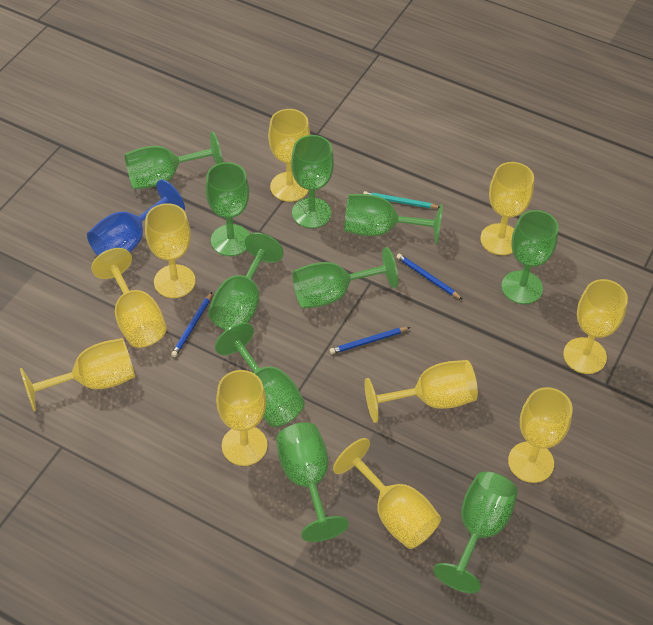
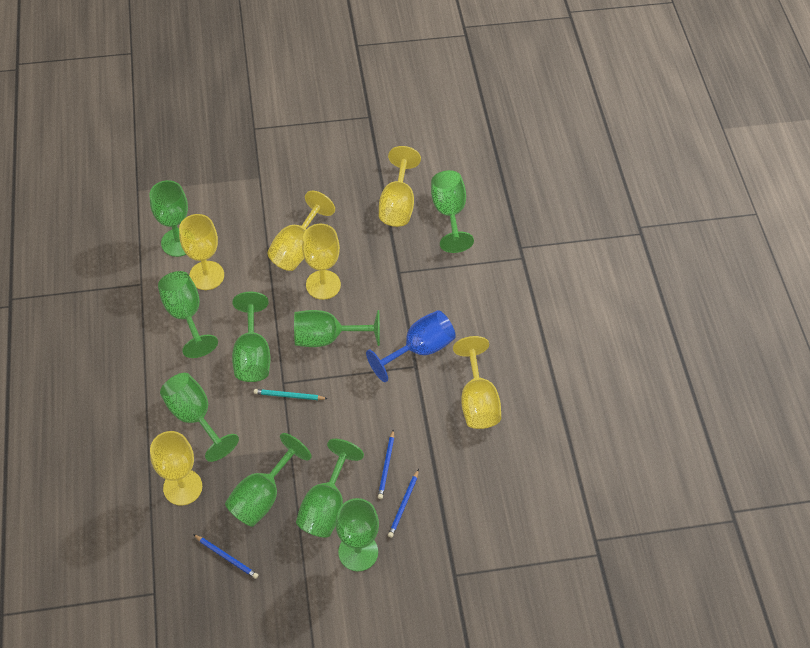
green goblet: [124,132,223,189] [205,162,250,256] [208,233,284,330] [215,323,305,427] [276,422,349,542] [291,135,334,228] [292,247,398,309] [344,194,443,244] [433,472,518,593] [501,210,559,304] = 10 -> [149,180,188,257] [158,271,218,358] [160,373,239,462] [225,433,312,527] [232,292,270,382] [294,310,380,347] [296,439,364,538] [336,498,379,571] [431,170,474,253] = 9
yellow goblet: [20,338,135,411] [91,248,167,348] [145,203,196,298] [216,370,267,466] [268,109,310,202] [333,438,441,549] [365,360,478,423] [480,162,534,255] [508,387,573,483] [563,279,628,374] = 10 -> [150,431,202,506] [179,214,224,290] [268,191,335,271] [302,224,341,300] [379,146,421,227] [453,336,501,429] = 6

